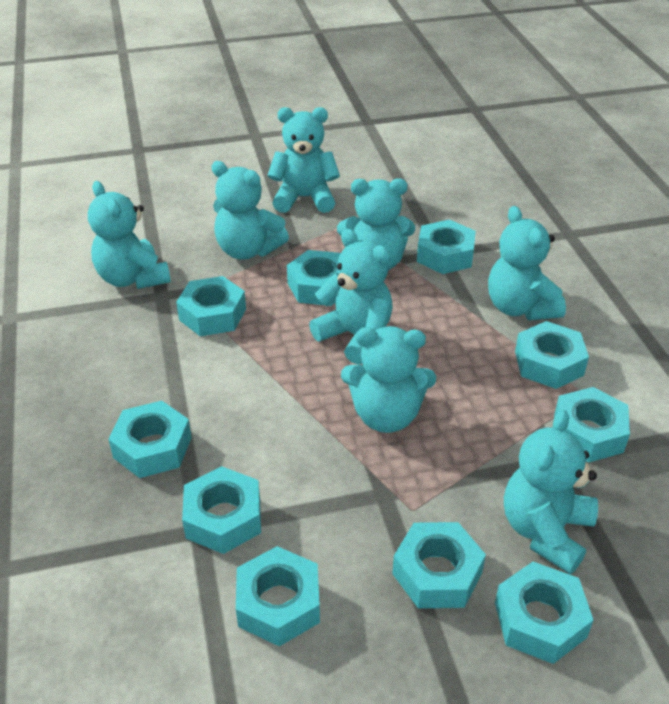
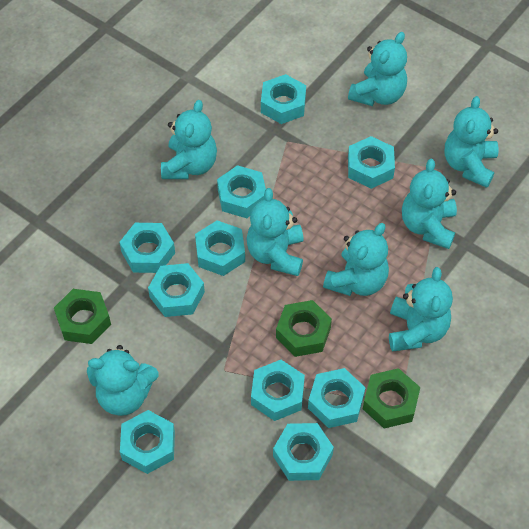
green nut: none = 0 -> [54,289,111,344] [276,300,332,357] [363,368,420,429] = 3

